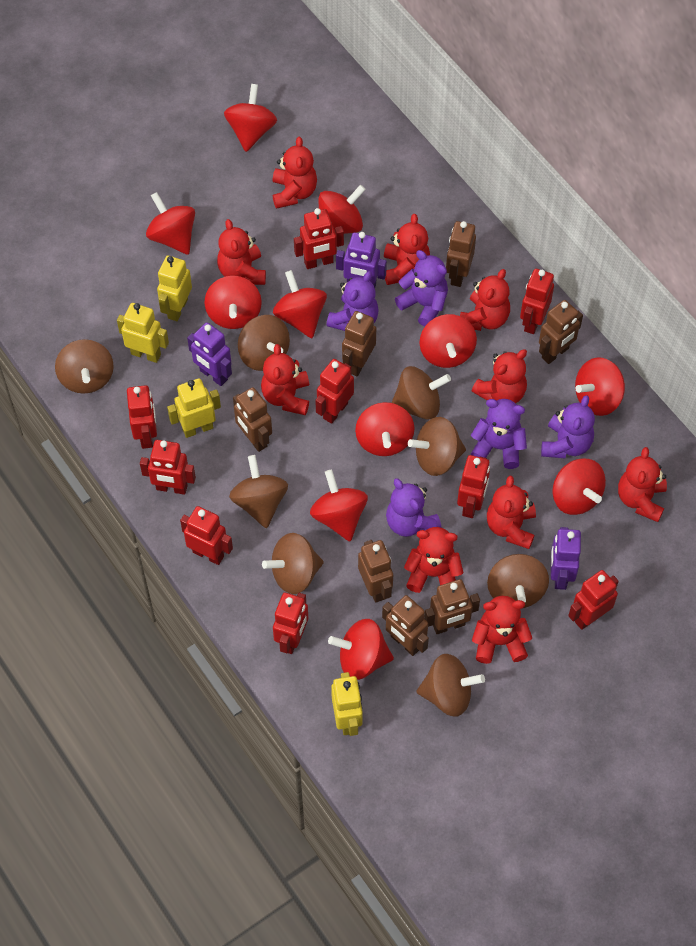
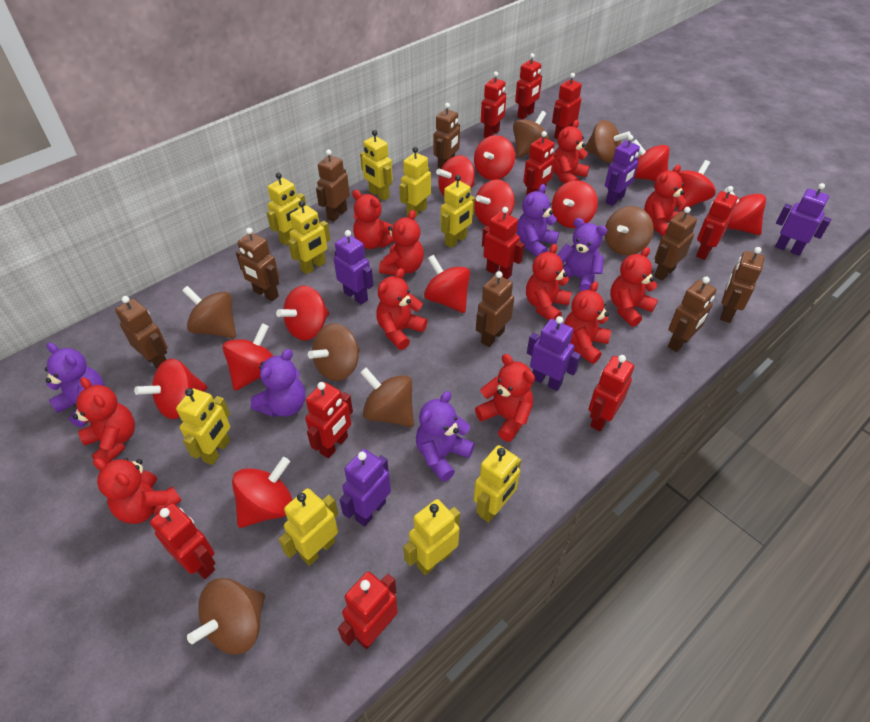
brown robot: [233,387,272,452] [342,311,376,376] [358,540,393,603] [382,595,429,656] [424,579,480,634] [446,221,476,287] [539,300,583,364] = 7 -> [115,296,167,369] [236,228,279,301] [316,149,350,222] [434,103,460,169] [476,271,514,347] [654,207,697,281] [668,276,717,352] [720,247,765,323] = 8
brown spinning top: [55,339,114,394] [229,455,288,528] [238,315,290,371] [262,533,324,594] [392,366,451,420] [408,417,466,476] [416,654,485,717] [487,554,549,608] = 8 -> [182,286,236,338] [187,578,265,655] [308,323,360,381] [360,368,414,427] [513,111,550,158] [584,120,631,163] [605,206,654,256] = 7
purple robot: [187,322,232,386] [336,232,387,288] [551,527,581,590] = 3 -> [334,230,374,305] [340,449,391,527] [527,316,581,391] [605,135,640,206] [775,183,831,256] = 5
red robot: [127,385,157,449] [140,440,196,495] [180,506,233,565] [273,592,308,654] [294,208,344,269] [315,359,354,424] [457,455,490,518] [520,269,554,334] [568,570,619,630] = 9 -> [150,503,215,579] [305,382,353,458] [338,571,398,649] [481,71,506,138] [482,207,525,279] [515,53,542,119] [523,131,556,196] [552,73,582,139] [589,355,634,431] [696,186,738,260] = 10
red spinning top: [146,192,195,255] [205,276,262,329] [224,84,277,152] [273,270,327,338] [310,469,368,541] [319,185,366,234] [328,619,394,680] [355,402,414,456] [419,314,477,368] [553,458,606,515] [575,357,625,416] = 11 -> [134,359,207,419] [222,323,273,391] [232,457,293,528] [276,285,329,340] [424,255,470,313] [436,155,475,196] [474,135,515,180] [474,179,515,227] [552,180,598,228] [632,140,670,181] [677,160,716,211] [724,188,766,235] = 12
red teddy bear: [217,219,266,285] [261,344,309,415] [273,137,317,209] [384,214,430,285] [404,527,463,593] [460,269,510,331] [472,349,527,403] [472,596,532,664] [487,476,536,549] [618,447,667,522] = 10 -> [73,377,135,464] [93,458,182,524] [352,190,395,249] [376,268,427,350] [379,210,424,275] [475,354,535,442] [526,244,572,320] [553,120,590,184] [564,281,611,364] [610,247,658,327] [644,165,686,236] = 11
yellow robot: [117,303,169,363] [157,256,192,321] [167,378,221,438] [331,672,363,736] = 4 -> [176,388,230,465] [267,172,306,246] [278,488,338,566] [288,200,330,274] [360,130,393,201] [399,147,431,217] [403,499,460,575] [441,175,475,248] [474,445,521,523] = 9

